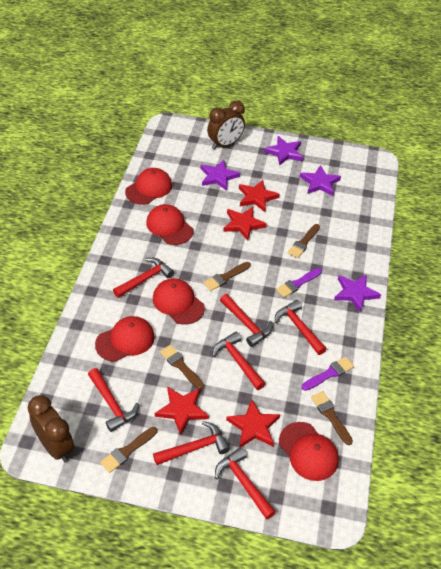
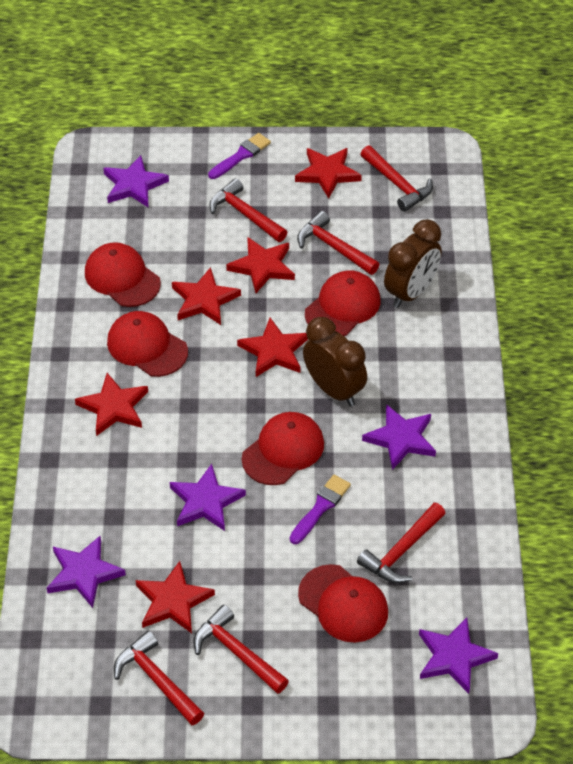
brown brush: [100,427,157,473] [160,345,204,390] [203,262,251,291] [288,224,320,258] [311,391,353,445] = 5 -> none = 0
purple star: [201,160,240,191] [264,136,303,166] [300,165,341,196] [334,274,381,313] = 4 -> [47,536,126,608] [103,155,169,208] [170,464,246,531] [362,404,436,470] [419,617,498,694] = 5
red hammer: [88,368,139,432] [113,258,174,298] [153,421,230,465] [212,332,265,390] [215,447,276,520] [220,294,273,347] [275,300,327,355] = 7 -> [114,631,204,725] [193,605,289,694] [209,178,287,242] [297,211,380,275] [357,503,446,583] [360,146,433,212] = 6
red star: [155,387,209,435] [223,207,267,241] [226,399,280,447] [239,180,280,212] = 4 -> [75,373,148,436] [135,561,215,633] [172,267,241,325] [226,237,295,293] [237,318,308,377] [295,148,362,198] = 6

